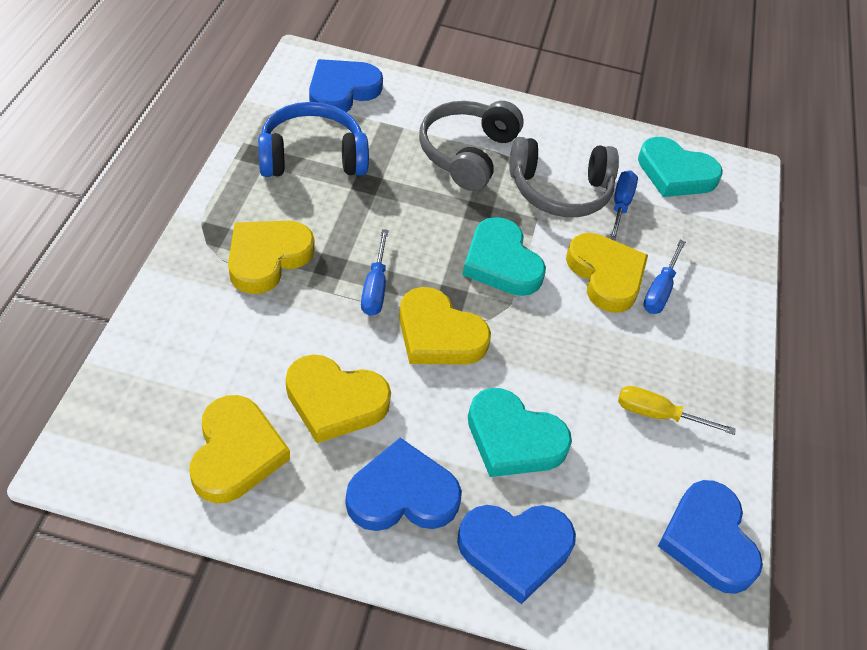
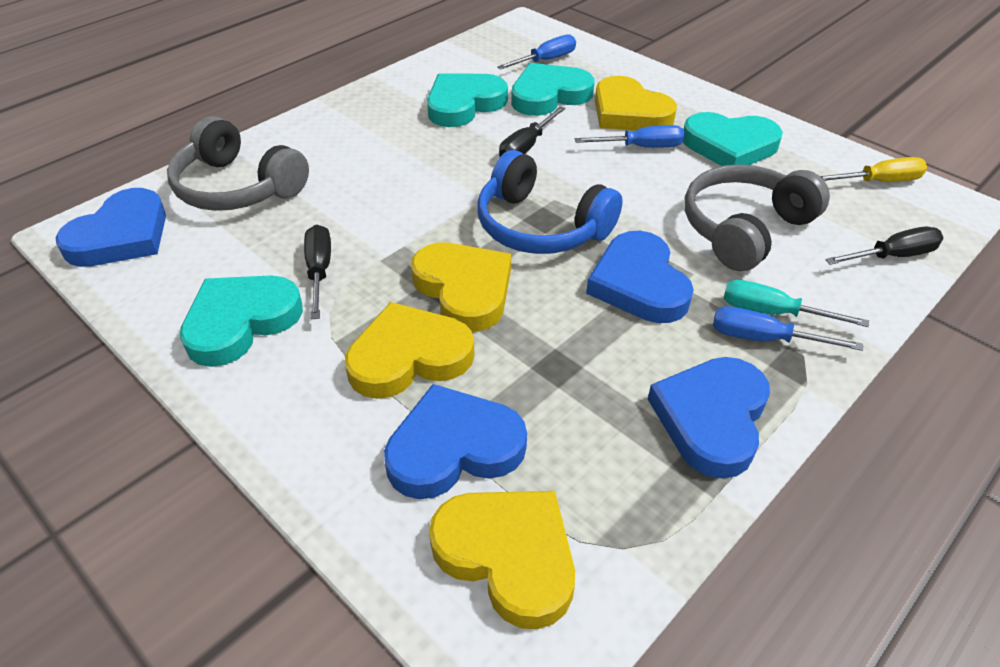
black screwdriver: none = 0 -> [304,225,331,319] [499,106,566,157] [825,227,943,265] = 3
turquoise heart: [462,217,546,296] [468,388,572,477] [638,137,723,197] = 3 -> [180,275,303,367] [427,74,508,127] [511,63,594,116] [683,112,783,166] = 4
turquoise screwdriver: none = 0 -> [724,280,869,327] = 1
yellow heart: [190,395,290,503] [228,221,315,294] [286,354,391,443] [399,287,491,364] [566,233,648,313] = 5 -> [345,302,475,399] [411,242,511,332] [429,491,575,629] [595,76,677,131] = 4

